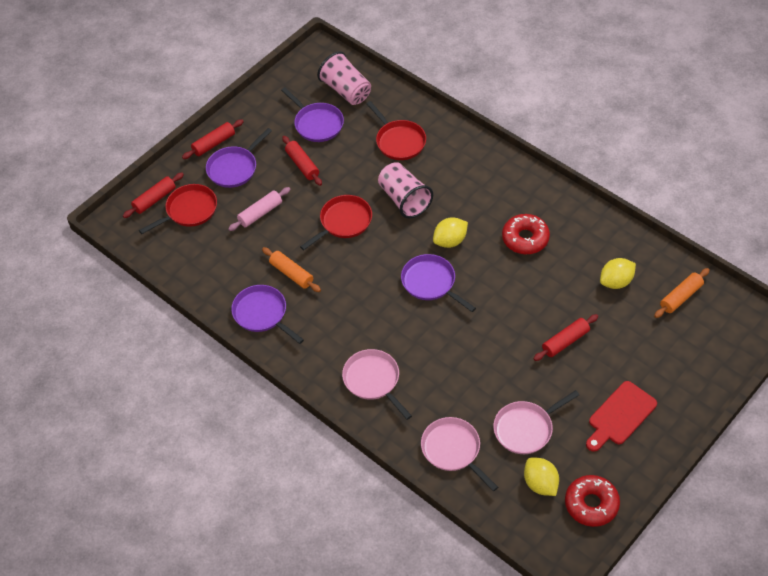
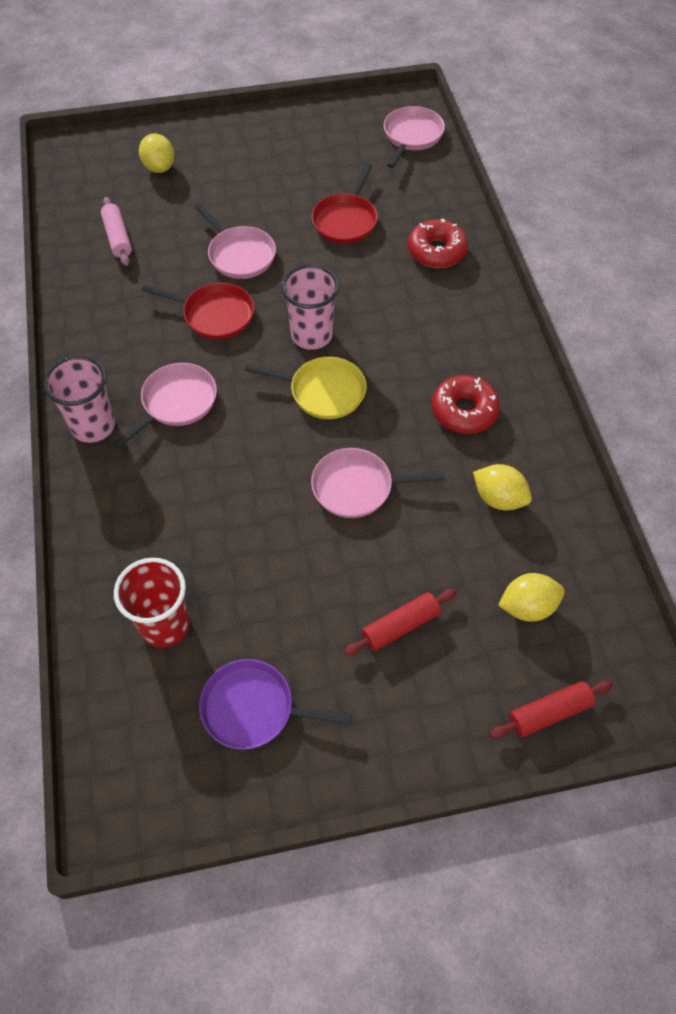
orange rolling pin: [262,247,321,292] [654,268,710,318] = 2 -> none = 0
pink pan: [342,349,412,420] [421,417,498,491] [493,390,579,454] = 3 -> [113,363,217,449] [194,203,276,279] [311,448,444,518] [384,106,445,168] = 4
purple pan: [206,128,272,188] [231,285,304,344] [281,87,344,142] [401,254,476,312] = 4 -> [199,659,351,750] = 1
red cup: none = 0 -> [114,558,190,648] = 1
red cutting board: [586,381,657,452] = 1 -> none = 0
red pan: [139,184,217,234] [300,195,372,250] [367,101,426,160] = 3 -> [142,283,254,340] [311,164,378,244] = 2
red rolling pin: [123,173,184,218] [182,119,244,159] [282,136,322,186] [533,314,598,361] = 4 -> [344,589,457,655] [489,680,613,739] = 2
yellow pan: none = 0 -> [245,357,367,419] = 1

